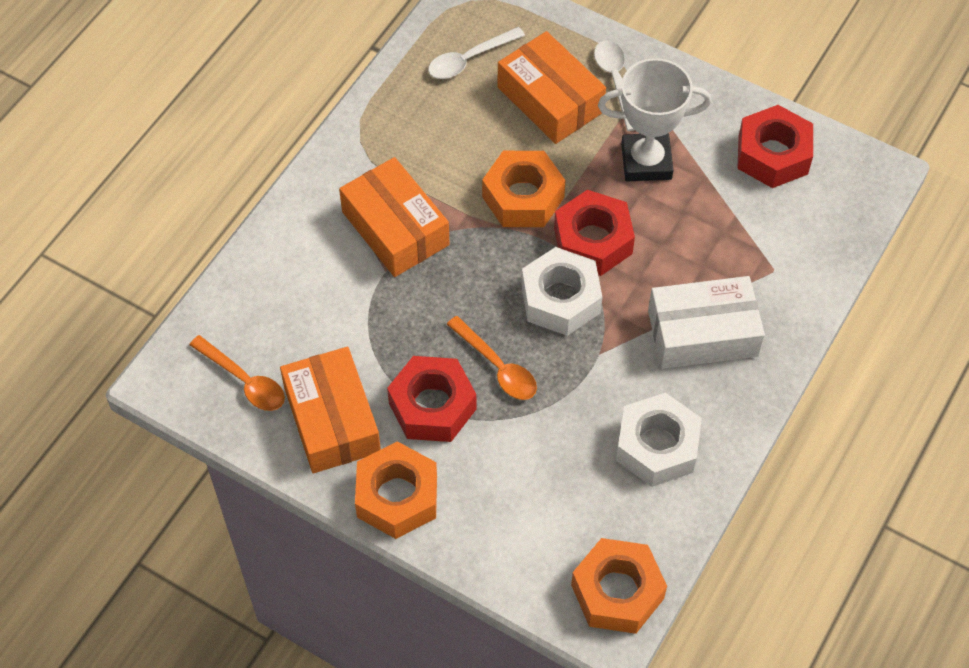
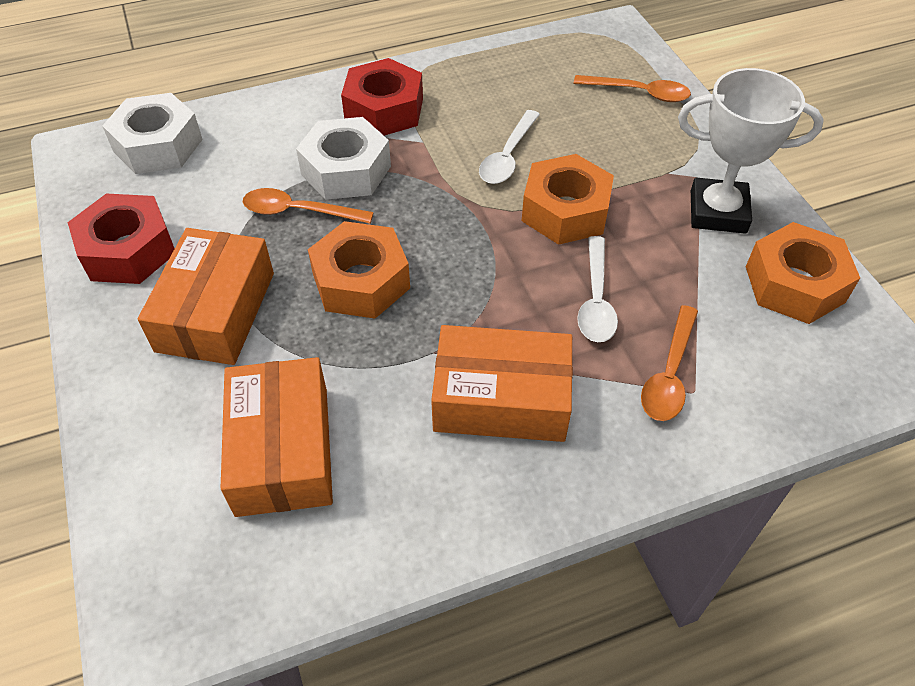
orange spoon: [189,335,285,411] [447,316,537,400] = 2 -> [243,188,374,224] [573,75,691,102] [641,305,698,421] = 3
red nut: [387,356,476,442] [554,190,635,276] [738,105,813,188] = 3 -> [67,194,175,284] [341,58,423,136] = 2
white box: [648,276,765,369] = 1 -> none = 0

